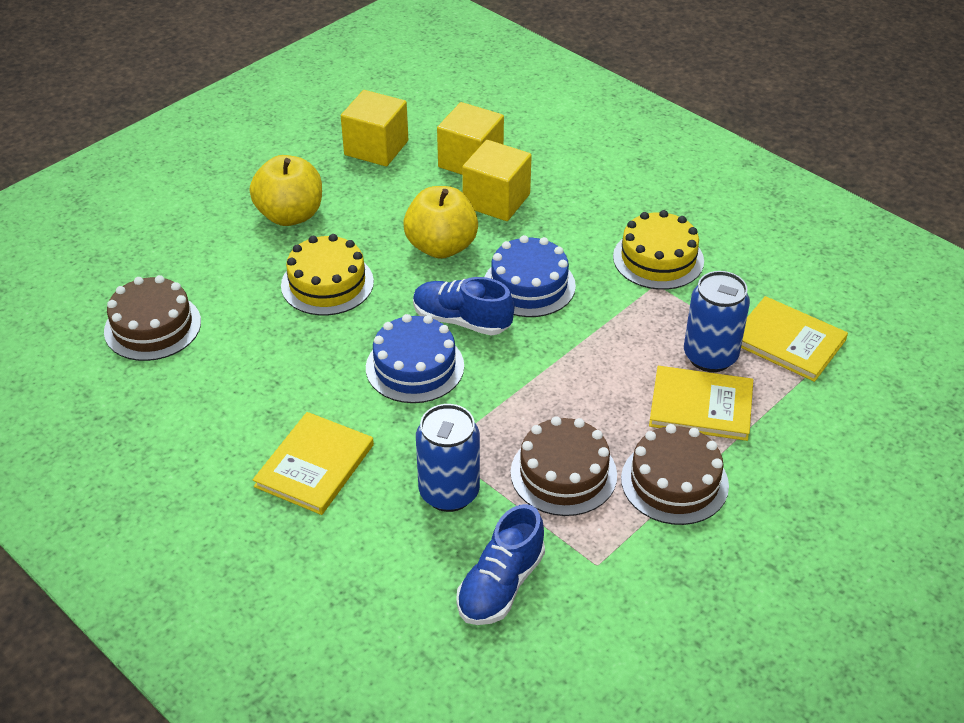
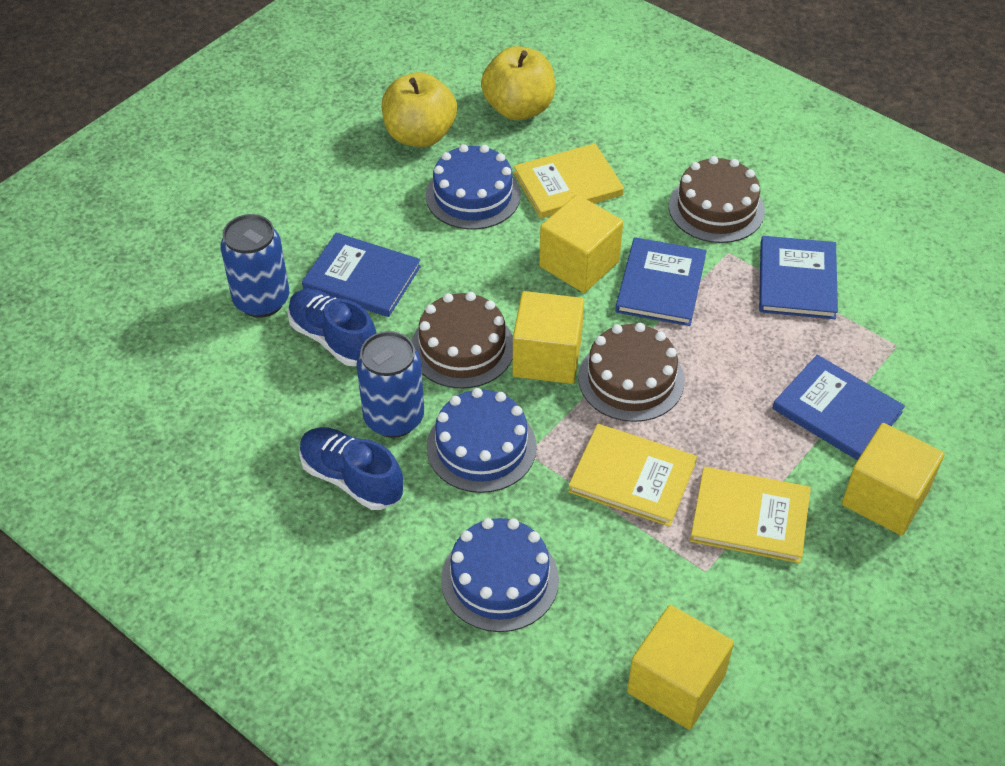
blue book: none = 0 -> [302,233,421,317] [615,237,706,326] [759,236,838,319] [773,355,905,461] = 4
blue cake: [366,314,464,403] [484,235,576,317] = 2 -> [426,144,521,229] [427,388,537,493] [441,518,559,632] = 3
yellow cake: [281,234,374,315] [613,210,704,290] = 2 -> none = 0
yellow cube: [341,90,408,166] [437,102,504,175] [462,140,532,221] = 3 -> [512,291,584,384] [539,195,623,293] [627,605,734,730] [842,423,945,535] = 4

